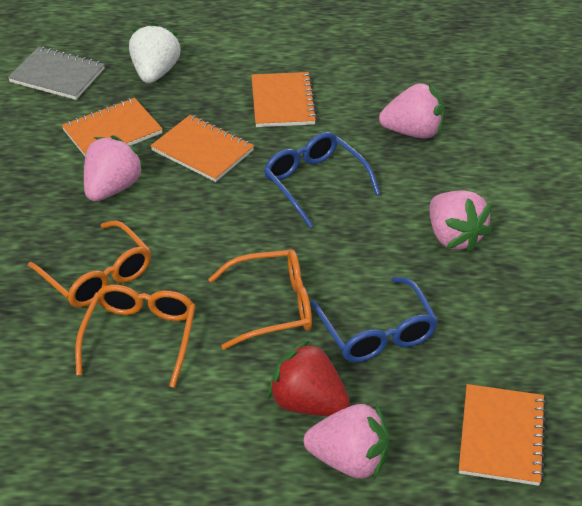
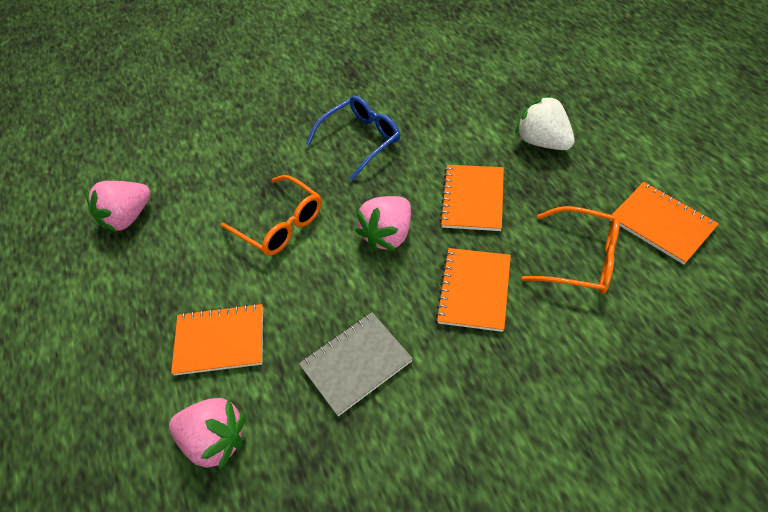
blue glasses: [264,132,380,228] [310,277,438,362] = 2 -> [306,96,400,181] = 1
orange glasses: [28,220,151,308] [75,285,196,388] [208,249,312,350] = 3 -> [221,175,322,256] [522,206,620,294] = 2
pink strawberry: [84,135,145,201] [304,403,389,479] [379,83,444,139] [430,190,492,252] = 4 -> [85,181,151,232] [169,398,245,470] [355,196,411,251] = 3
red strawberry: [268,340,350,416] = 1 -> none = 0

